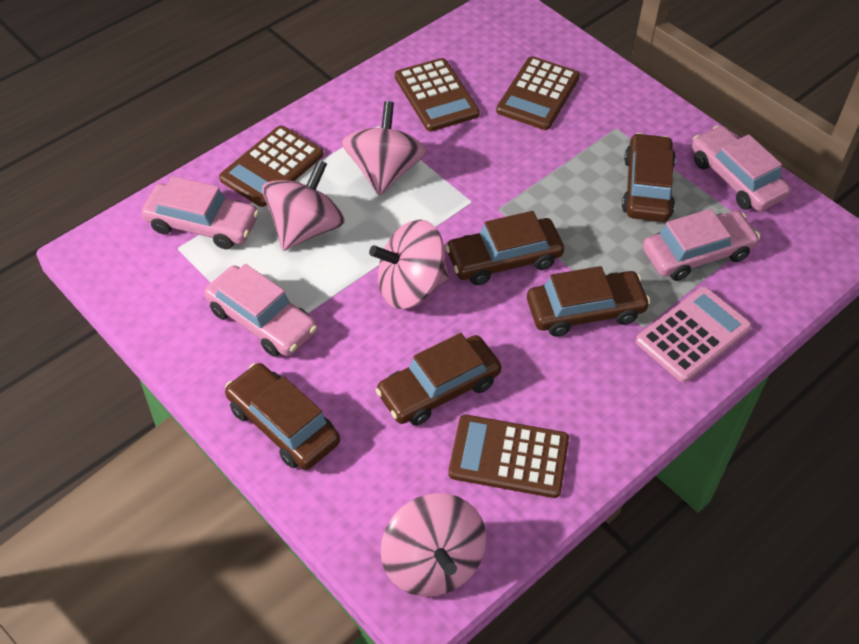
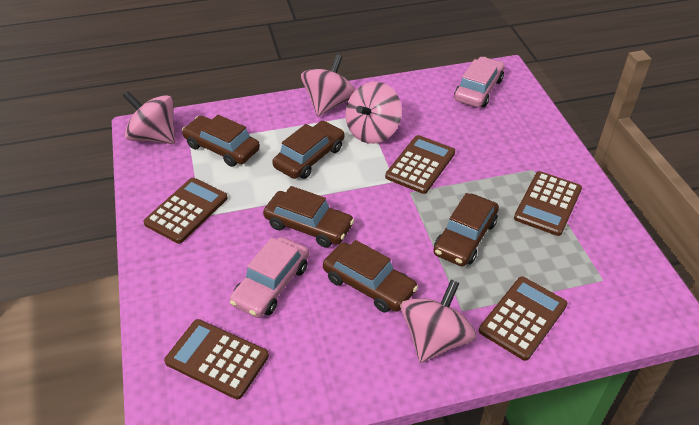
brown calculator: [219,125,323,207] [395,58,480,132] [448,414,569,498] [496,56,580,130] = 4 -> [143,178,228,244] [164,319,269,399] [385,135,455,194] [479,276,568,361] [514,171,582,236] = 5
pink calculator: [636,287,752,382] = 1 -> none = 0
pink car: [141,176,259,249] [204,264,317,357] [643,209,760,281] [692,125,791,211] = 4 -> [229,237,309,318] [454,57,504,107] = 2

